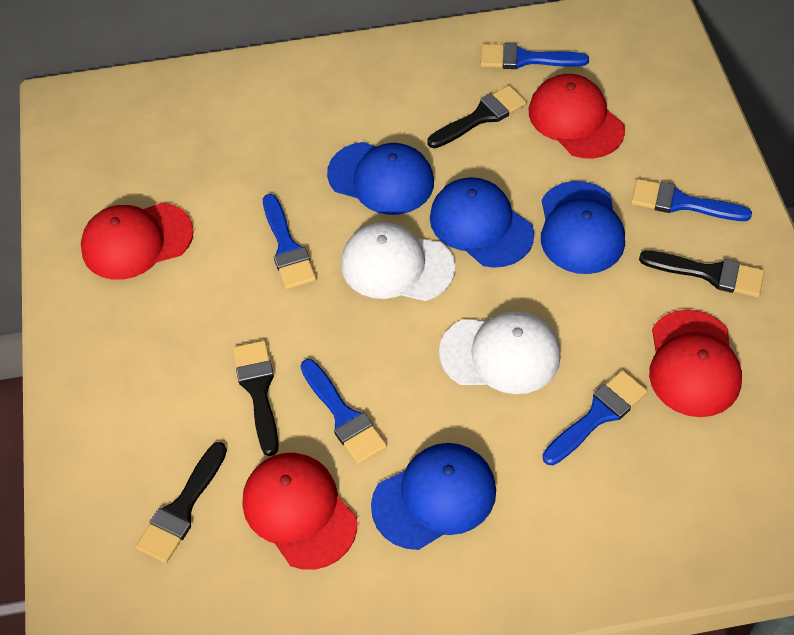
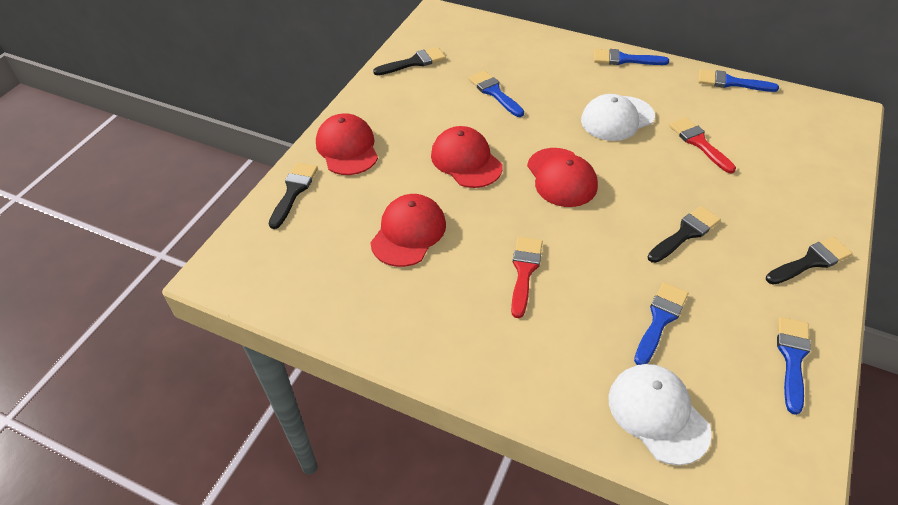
blue cap: [327,142,434,215] [371,443,496,550] [430,177,534,268] [541,181,625,274] = 4 -> none = 0
red brush: none = 0 -> [511,237,543,318] [669,117,736,173] = 2

